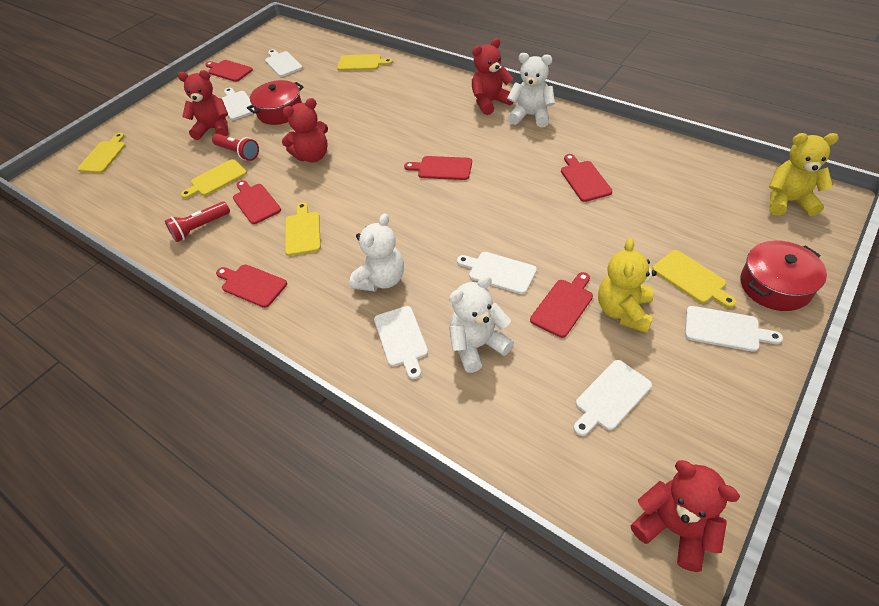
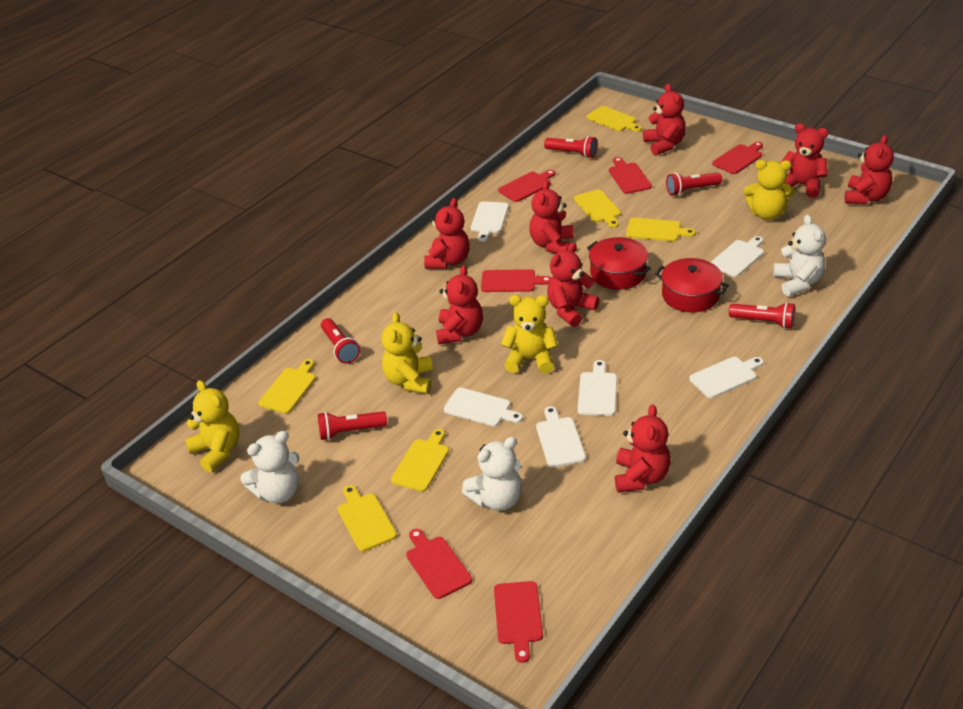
red flashlight: [165,202,230,242] [212,134,259,161] = 2 -> [318,411,387,440] [321,318,360,364] [544,136,597,158] [666,172,722,196] [729,302,795,329] = 5
red teddy bear: [178,70,228,140] [282,98,328,163] [472,38,513,115] [631,460,740,572] = 4 -> [424,198,470,269] [436,265,483,344] [529,180,574,254] [547,242,599,327] [615,404,671,493] [643,84,686,156] [781,124,828,198] [845,135,894,204] = 8
yellow cutting board: [77,133,126,173] [181,159,247,199] [285,202,321,256] [337,54,393,71] [652,250,736,308] = 5 -> [258,359,316,414] [338,485,397,551] [391,429,449,492] [574,189,621,228] [587,106,642,132] [626,217,696,241] = 6
yellow teddy bear: [598,238,657,333] [769,133,839,216] = 2 -> [185,380,240,473] [381,312,433,394] [501,295,558,374] [744,160,795,220] = 4

